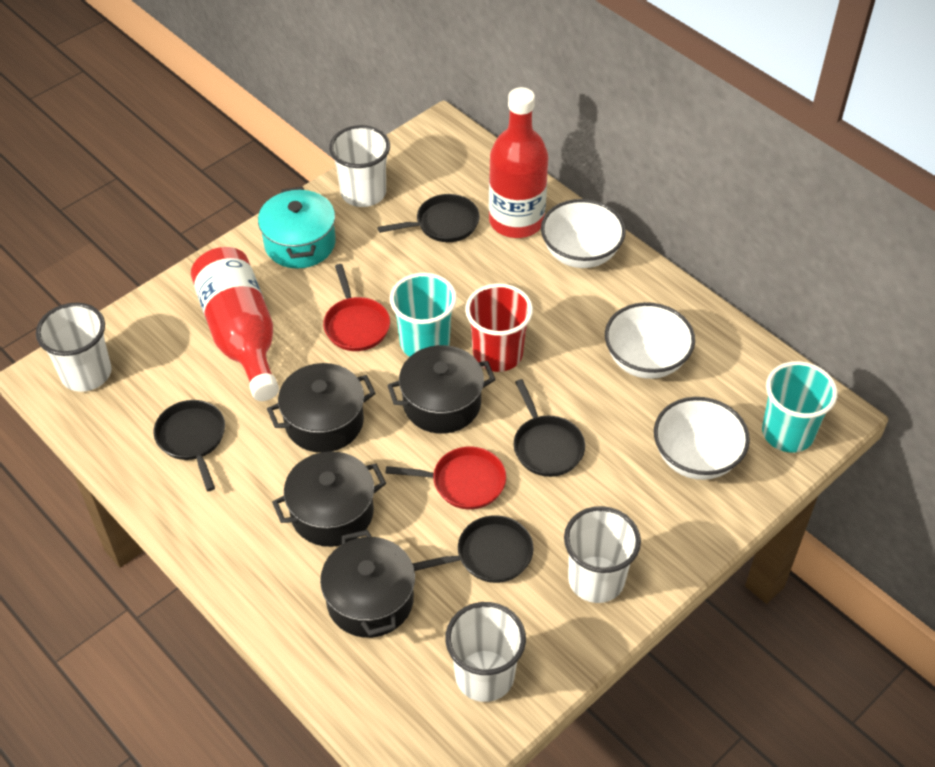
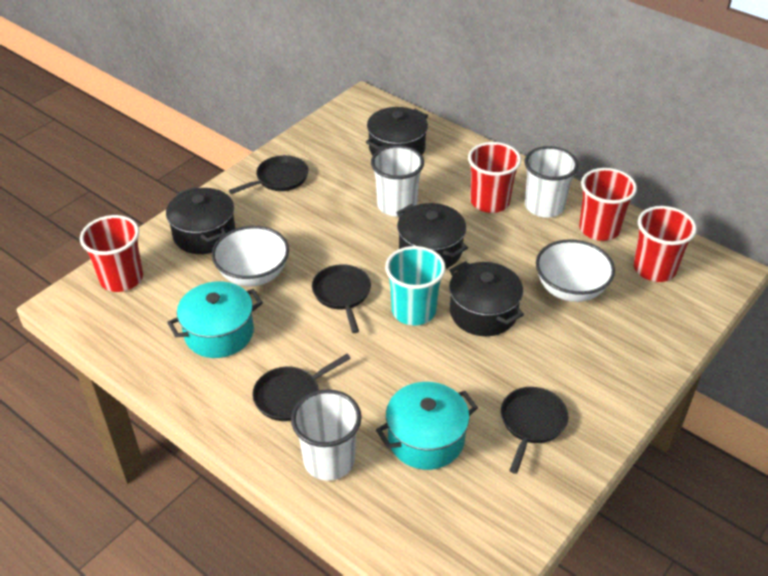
red bottle: [191,247,279,401] [489,87,548,238] = 2 -> none = 0
red cup: [465,283,533,372] = 1 -> [80,215,143,292] [468,142,521,213] [579,168,637,241] [633,206,697,282] = 4
red pan: [323,264,390,351] [386,446,506,510] = 2 -> none = 0
turquoise cup: [390,273,457,357] [762,361,838,453] = 2 -> [385,246,446,325] = 1
turquoise pot: [258,187,336,269] = 1 -> [167,281,263,358] [376,382,478,470] = 2
white bowl: [541,199,626,268] [605,302,695,379] [654,397,750,480] = 3 -> [212,226,289,286] [536,239,615,302] = 2
white cup: [36,303,112,392] [329,125,390,207] [445,602,526,702] [564,506,641,603] = 4 -> [291,389,362,481] [371,145,424,216] [525,146,579,218] = 3

